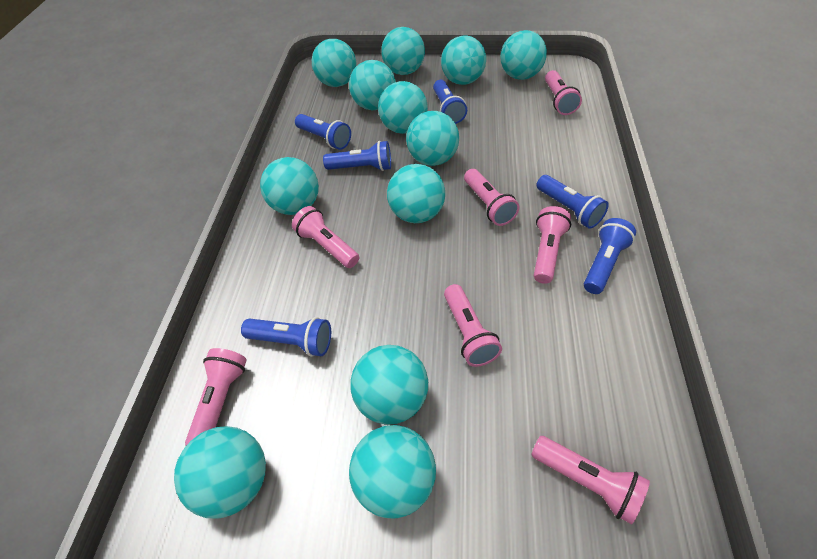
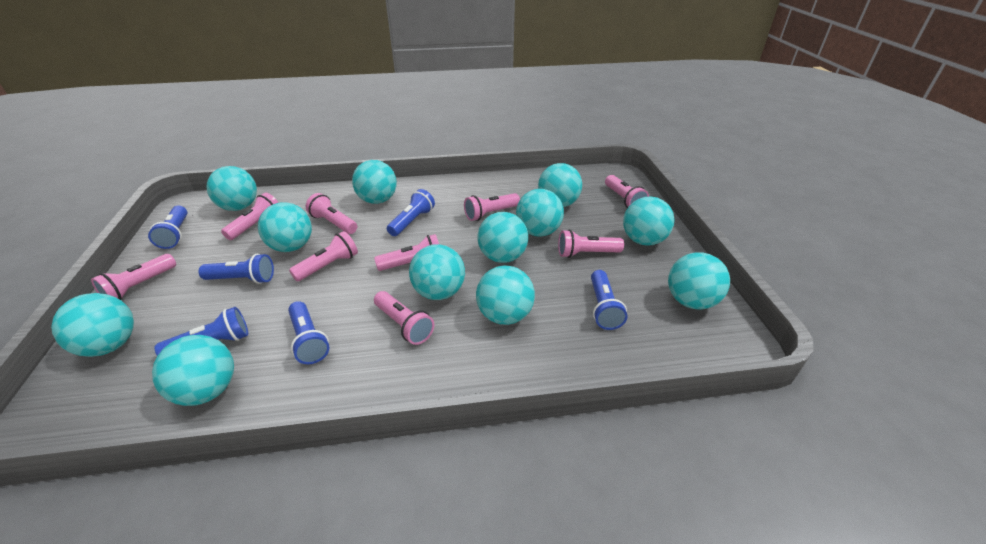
pink flashlight: [185,348,247,446] [292,206,359,268] [444,284,502,367] [464,169,519,226] [531,436,650,525] [534,206,571,284] [545,70,582,115] = 7 -> [91,254,176,300] [221,192,279,240] [289,231,358,281] [306,193,357,234] [374,234,439,271] [374,291,434,345] [464,193,520,221] [558,230,624,258] [605,175,649,208] = 9

